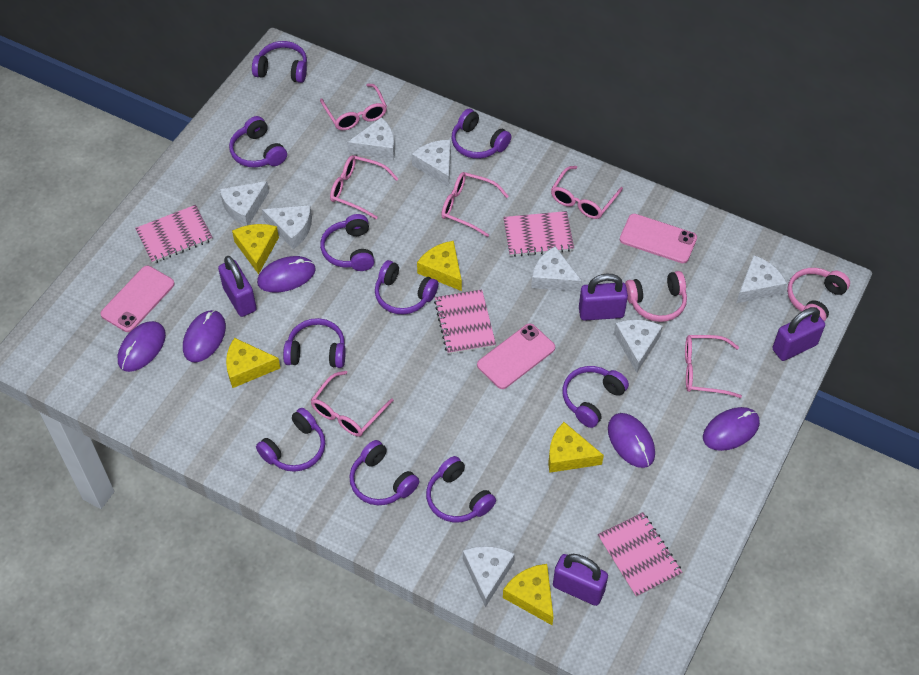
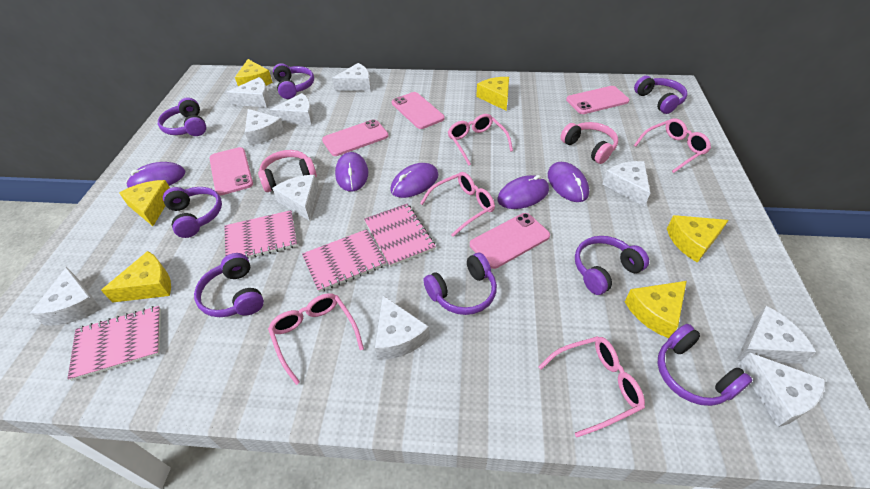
pink glasses: [310,371,394,437] [320,83,387,130] [330,155,398,219] [441,172,509,237] [551,166,623,219] [685,335,742,398] = 6 -> [268,293,364,385] [420,172,495,237] [448,114,513,165] [538,336,645,437] [634,118,711,173] = 5
pink phone: [100,266,175,332] [477,324,555,389] [620,214,697,263] = 3 -> [209,147,253,196] [322,119,388,156] [392,92,445,129] [470,213,550,269] [566,86,629,114] = 5
purple headphones: [229,116,287,168] [252,41,307,83] [256,408,325,472] [283,318,346,368] [320,214,374,271] [349,440,419,505] [375,260,438,315] [426,456,496,523] [452,109,511,159] [562,366,629,428] = 10 -> [158,97,206,136] [163,187,222,238] [194,253,264,317] [273,63,314,99] [424,253,497,315] [575,236,649,295] [634,76,688,114] [657,324,752,406] = 8
purple padlock: [218,256,257,317] [553,554,608,606] [579,273,628,321] [773,307,825,361] = 4 -> none = 0
white cheese: [220,181,269,226] [262,205,312,249] [347,117,395,160] [411,140,451,187] [463,546,515,607] [531,246,582,292] [614,319,663,373] [737,255,787,303] = 8 -> [30,267,101,326] [226,77,270,107] [245,109,284,145] [270,93,313,125] [272,175,318,221] [332,63,371,91] [375,295,430,360] [602,161,650,207] [736,306,816,364] [738,352,825,427] = 10
yellow cheese: [226,338,280,388] [232,224,279,274] [417,241,462,291] [503,564,554,625] [548,422,604,473] = 5 -> [101,251,171,303] [119,180,170,226] [235,59,273,86] [476,77,509,111] [625,281,687,338] [667,215,728,263] = 6

